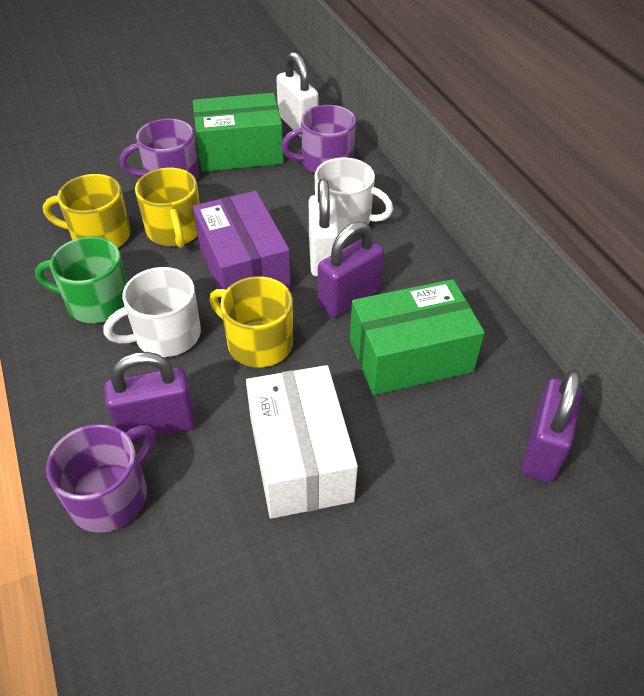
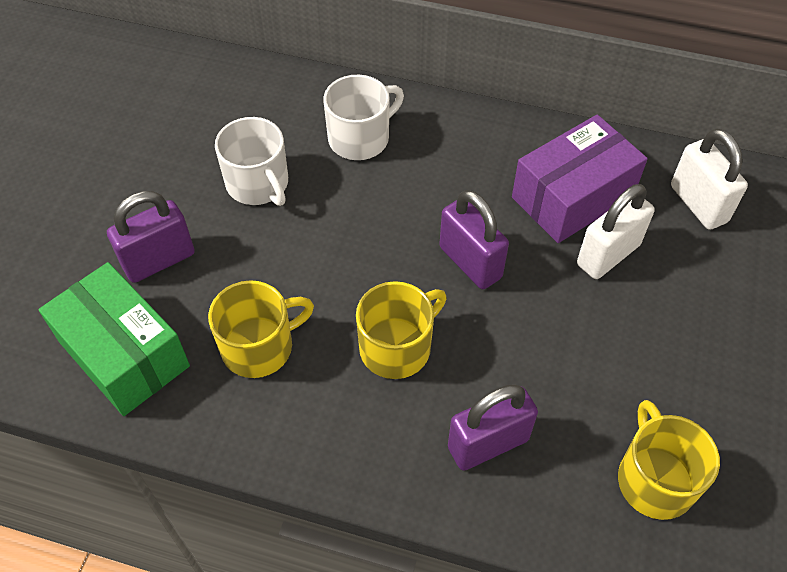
green box: [193,93,284,172] [350,279,485,395] = 2 -> [38,262,190,416] = 1
green mug: [35,237,127,323] = 1 -> none = 0
purple mug: [46,424,155,533] [119,119,199,180] [281,105,356,174] = 3 -> none = 0
white box: [246,365,358,519] = 1 -> none = 0

